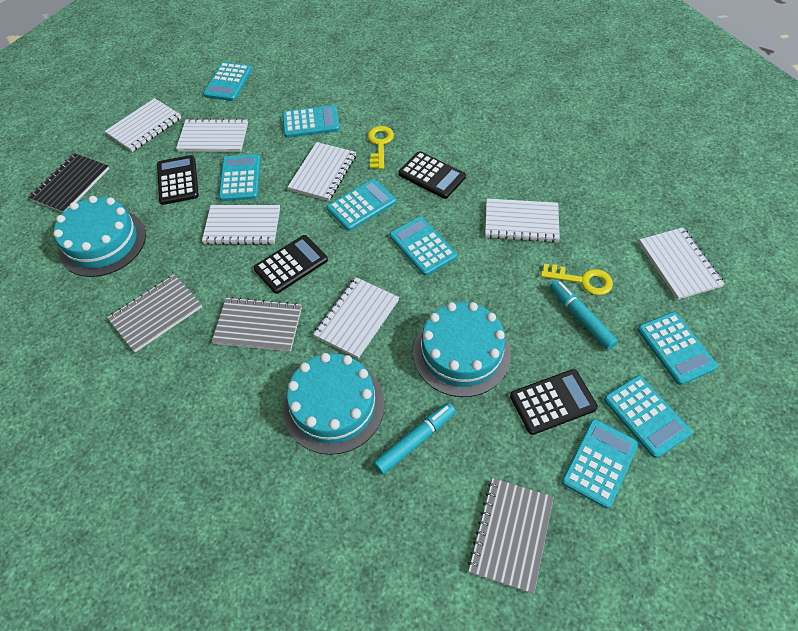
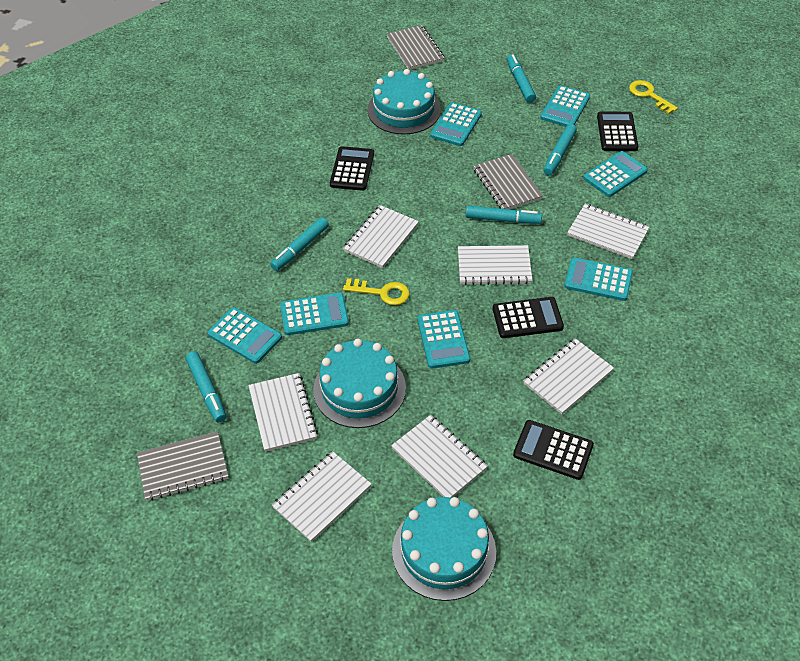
black notebook: [29,153,109,213] = 1 -> none = 0
turquoise calculator: [203,62,252,101] [219,154,261,201] [282,105,340,138] [327,179,396,231] [390,216,457,276] [561,419,639,509] [604,375,692,458] [637,312,718,385] = 8 -> [208,307,282,364] [280,293,349,335] [418,310,470,368] [430,102,482,146] [540,85,590,127] [564,257,633,301] [584,151,648,197] = 7
turquoise marker: [373,403,456,475] [550,280,618,350] = 2 -> [186,351,226,422] [270,217,329,271] [466,206,542,224] [507,54,536,103] [544,124,577,175] = 5

